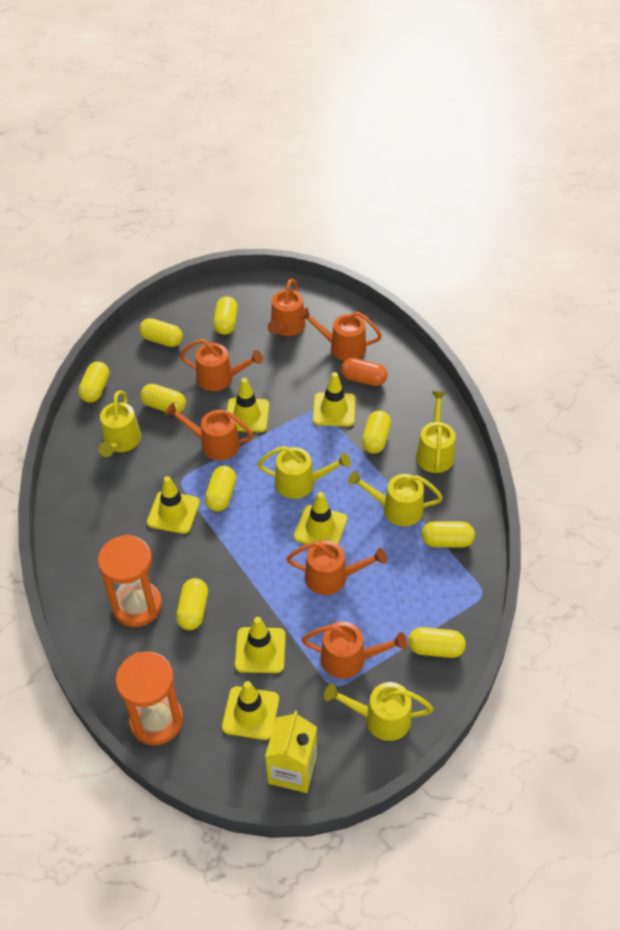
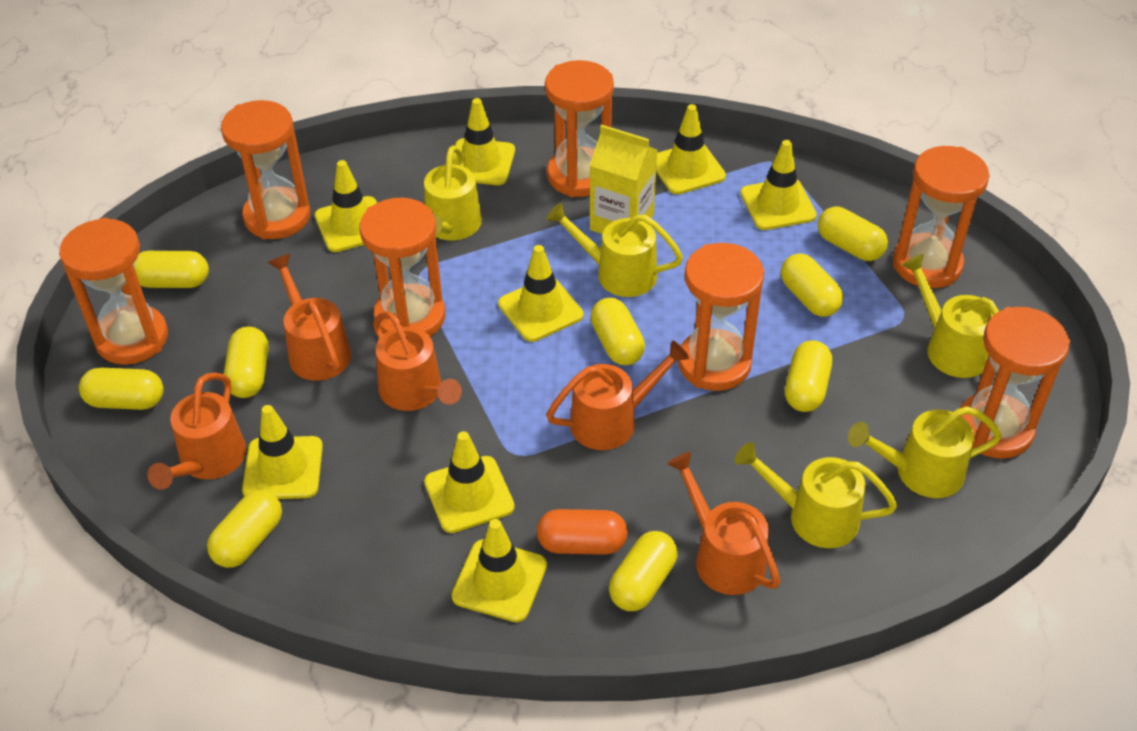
orange hourglass: [98,535,162,627] [115,652,183,745] = 2 -> [59,218,168,365] [221,100,311,239] [359,198,445,337] [545,60,614,197] [678,243,764,391] [893,146,989,288] [960,307,1070,459] = 7
orange watering can: [165,403,254,460] [180,339,263,391] [267,279,305,336] [287,541,387,595] [299,308,382,361] [302,622,408,678] = 6 -> [147,372,246,490] [268,254,351,381] [373,311,462,411] [546,340,690,450] [667,452,780,595] = 5
yellow traffic cone: [147,476,200,534] [222,681,279,740] [227,378,269,432] [235,617,286,673] [294,492,347,544] [313,372,356,427] = 6 -> [242,405,323,499] [315,160,377,252] [424,431,515,533] [452,98,515,185] [452,519,547,622] [498,245,584,342] [656,104,726,195] [740,140,817,230] = 8

